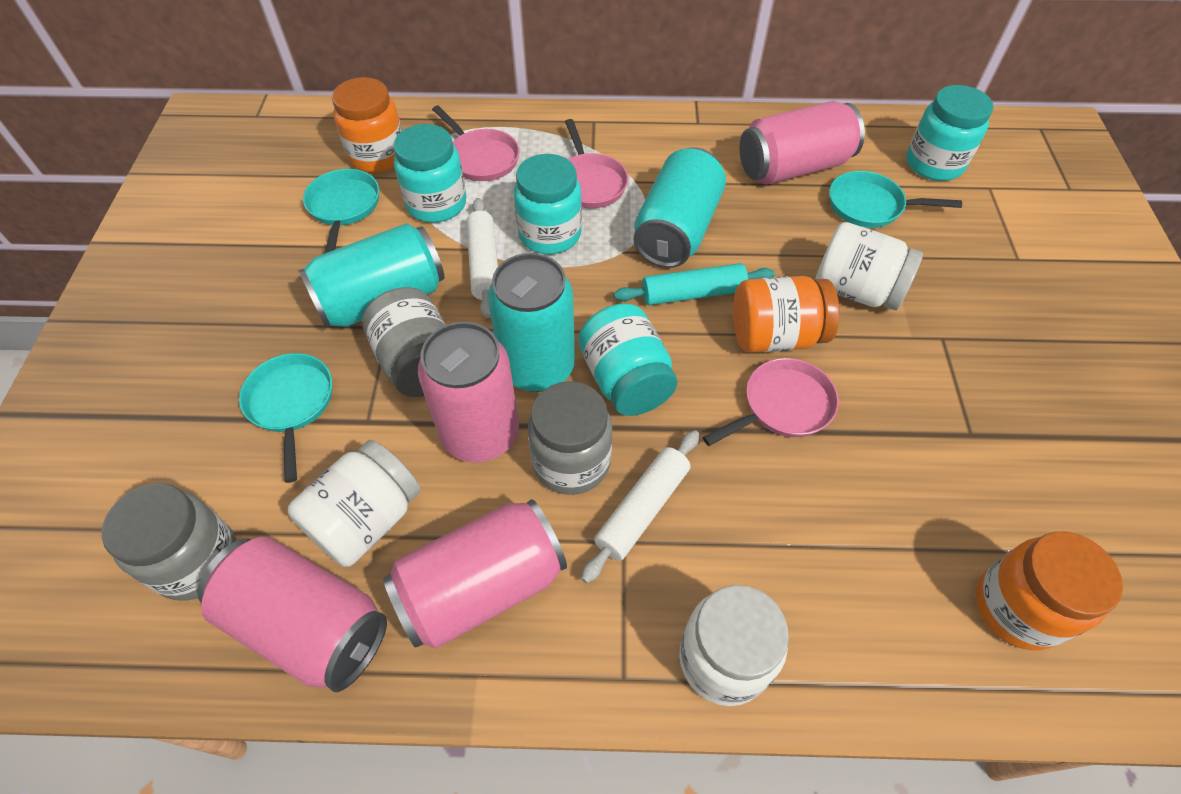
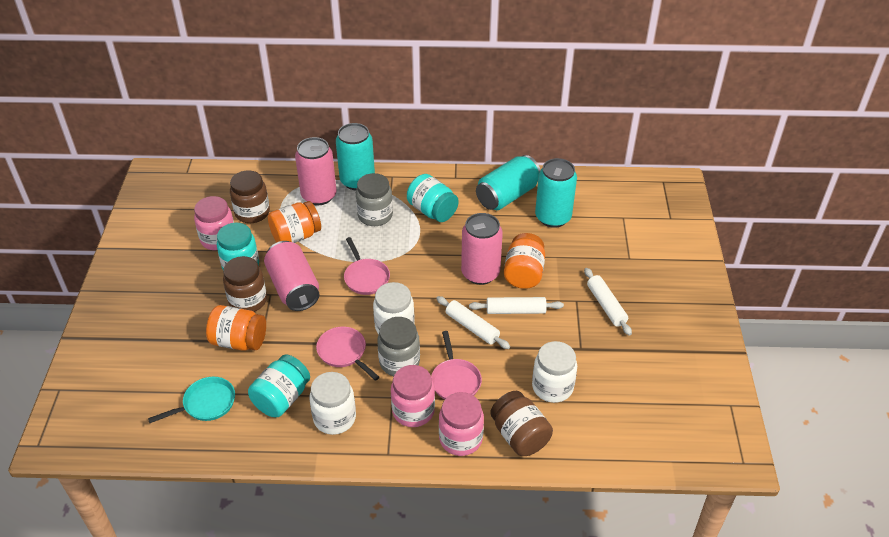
brown jar: none = 0 -> [223,256,267,312] [230,170,270,223] [490,391,553,456] = 3
grey jar: [101,483,237,601] [362,287,445,397] [528,381,612,495] = 3 -> [356,173,393,226] [377,317,420,376] = 2
pink can: [197,537,387,692] [383,499,567,649] [418,322,519,463] [740,101,865,184] = 4 -> [264,241,319,311] [295,137,337,206] [461,213,503,285] = 3
pink jar: none = 0 -> [194,196,234,250] [391,365,435,427] [439,392,484,456] = 3
turquoise jar: [393,124,466,223] [514,154,582,254] [578,304,678,416] [907,85,993,181] = 4 -> [217,223,259,270] [248,355,310,417] [407,174,459,222] = 3
turquoise pan: [239,353,332,483] [303,169,379,253] [829,171,962,228] = 3 -> [148,377,235,423] = 1
turquoise rolling pin: [614,263,775,305] = 1 -> none = 0
white rolling pin: [466,198,498,318] [581,430,699,583] = 2 -> [436,296,510,349] [469,297,564,314] [584,268,632,336] = 3

